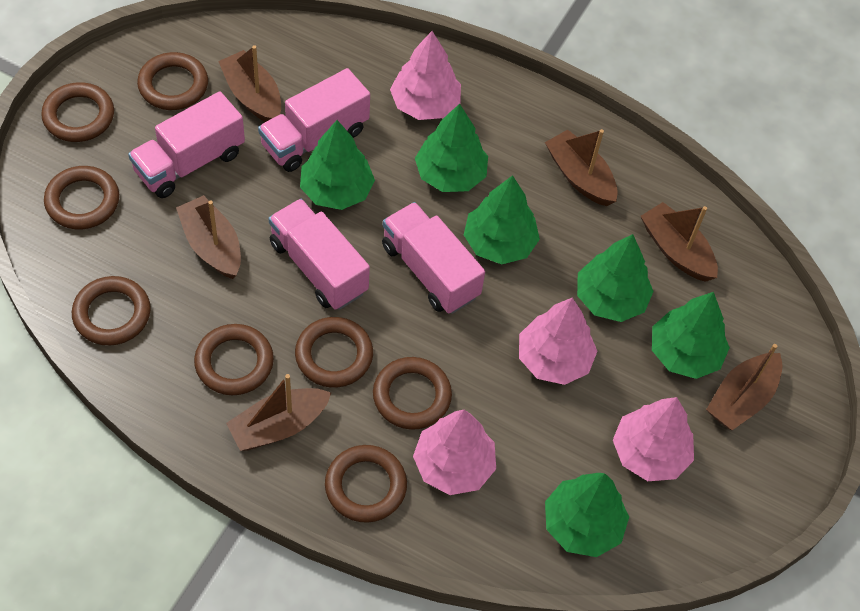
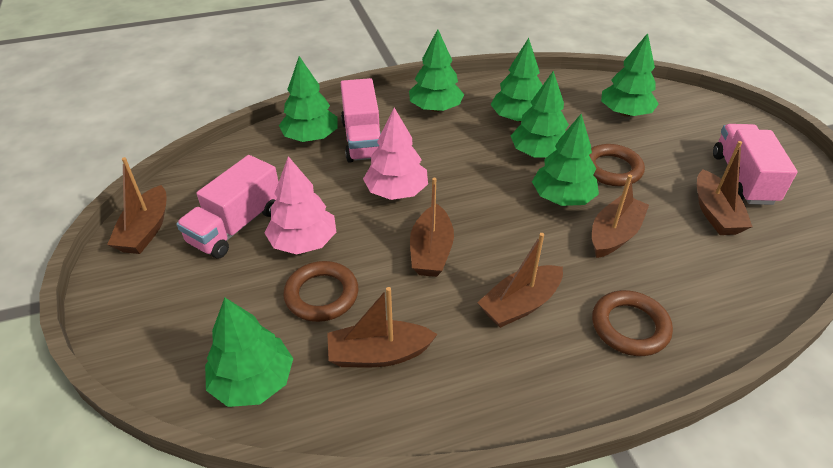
brown ring: [41,82,114,142] [44,166,119,229] [72,276,151,346] [137,52,208,110] [194,324,274,395] [295,317,373,388] [325,445,407,523] [373,357,452,430] = 8 -> [283,261,358,322] [589,144,645,186] [592,290,673,356] = 3
green tree: [300,120,375,210] [415,104,488,192] [464,175,540,264] [545,473,629,557] [577,234,654,322] [652,292,730,379] = 6 -> [205,298,293,407] [279,56,337,142] [409,29,464,112] [491,38,543,122] [511,71,569,158] [532,114,599,206] [601,33,659,117] = 7
pink tree: [390,31,461,120] [413,410,496,495] [519,298,597,385] [613,397,694,481] = 4 -> [265,156,336,255] [363,108,428,200] = 2
pink truck: [128,91,245,198] [258,68,370,172] [269,199,370,310] [382,202,485,314] = 4 -> [176,155,278,259] [341,78,381,163] [713,124,798,205] = 3

